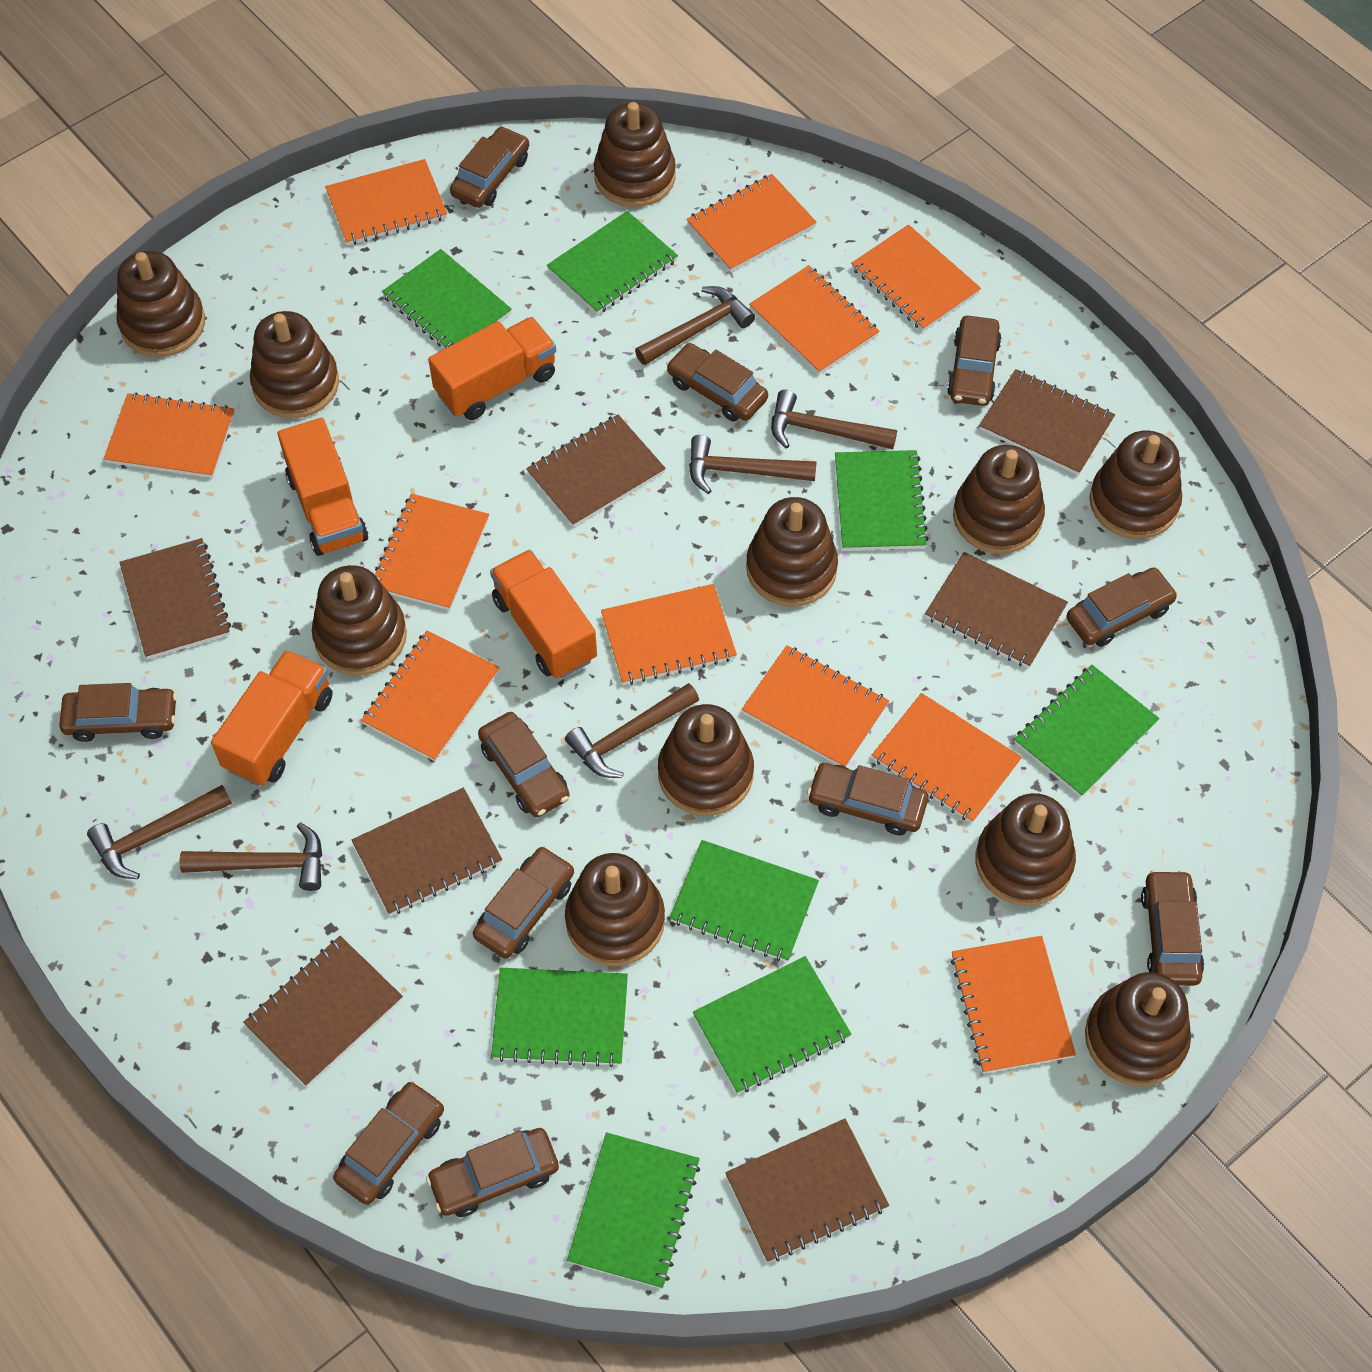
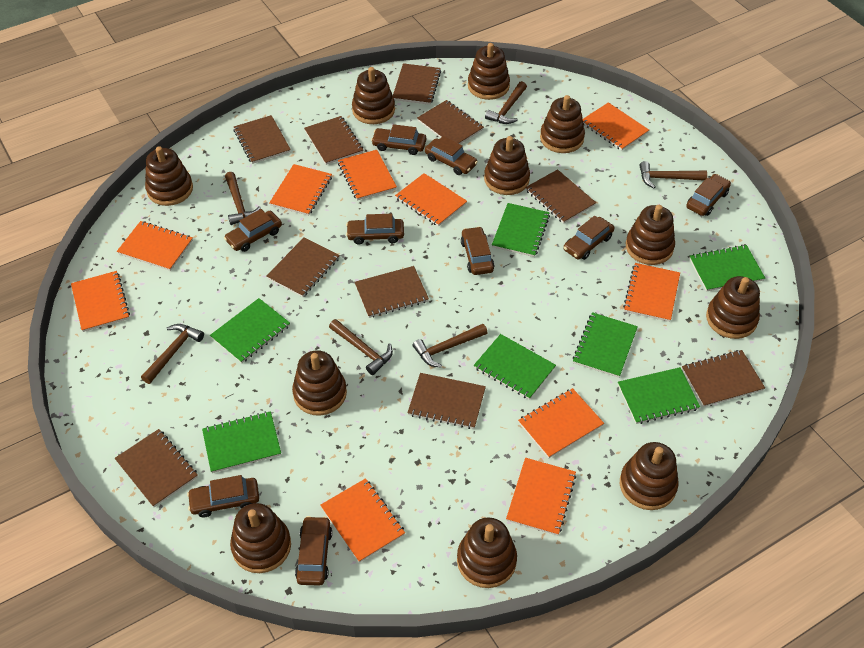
brown car: [59,683,177,742] [333,1081,444,1205] [426,1128,559,1217] [450,126,529,208] [473,846,574,959] [478,712,570,817] [666,343,768,422] [807,763,928,835] [947,316,1002,406] [1067,567,1178,647] [1141,870,1204,986] = 11 -> [187,475,259,518] [224,209,282,252] [295,516,332,586] [346,214,404,244] [371,124,426,155] [425,136,478,175] [461,226,494,275] [563,216,614,260] [686,174,731,216] = 9
brown notebook: [119,538,231,659] [243,936,403,1087] [351,788,502,916] [526,414,666,527] [725,1119,889,1262] [925,552,1068,668] [979,369,1115,475] = 7 -> [115,429,198,507] [233,115,291,164] [266,237,340,297] [304,116,363,165] [355,266,429,318] [393,63,441,105] [407,373,486,429] [417,100,484,144] [525,169,596,224] [682,350,765,407] = 10
green notebook: [382,249,512,349] [491,968,628,1067] [547,211,678,315] [567,1132,700,1289] [669,840,819,962] [693,956,852,1094] [835,450,929,551] [1014,665,1160,797] = 8 -> [202,411,281,473] [210,298,290,363] [474,334,556,400] [492,203,550,257] [573,312,638,378] [618,367,700,424] [689,245,765,292] = 7
orange notebook: [104,392,235,478] [325,159,447,245] [361,630,500,762] [375,493,489,610] [601,584,737,685] [687,174,817,272] [742,645,889,767] [749,265,879,374] [851,224,981,331] [872,693,1022,823] [950,936,1076,1073] = 11 -> [71,271,130,332] [117,221,193,271] [269,164,332,216] [320,478,405,563] [338,150,397,201] [395,173,467,227] [506,458,576,536] [518,388,604,458] [582,102,649,151] [623,263,680,322] = 10
orange truck: [211,650,333,786] [278,418,368,556] [428,317,556,420] [490,550,597,678] = 4 -> none = 0

